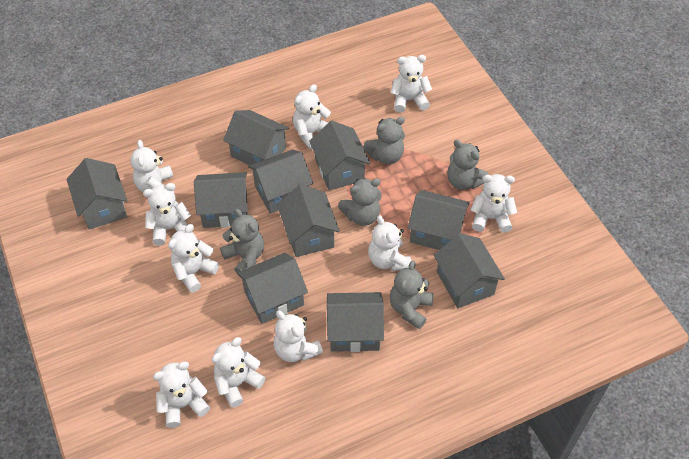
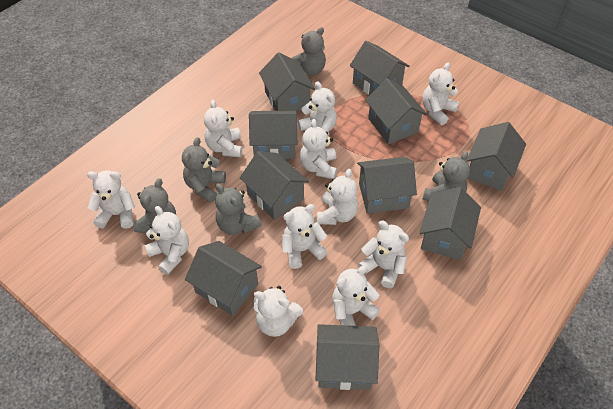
white teddy bear: [131,140,174,192] [143,183,191,246] [153,361,210,428] [168,224,219,293] [212,337,265,408] [274,310,323,362] [293,84,331,149] [368,215,411,271] [391,55,432,113] [471,174,517,233] = 10 -> [87,170,135,229] [145,206,189,275] [204,100,242,157] [253,286,303,337] [282,204,327,269] [298,81,337,136] [300,119,337,179] [317,169,358,225] [332,266,380,326] [358,221,409,288] [422,62,459,125] = 11

